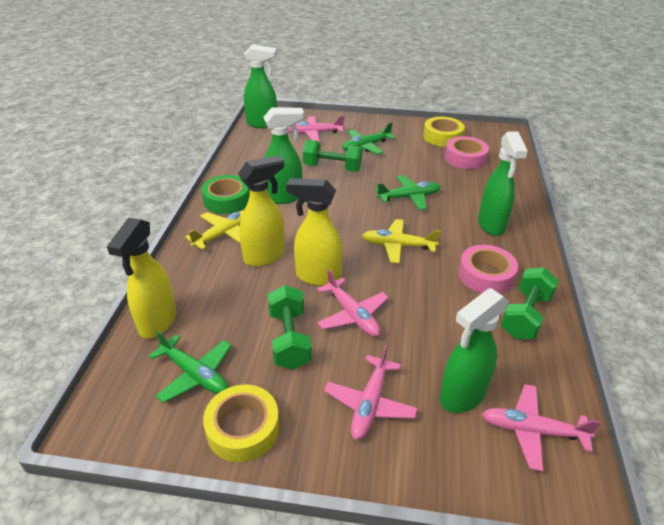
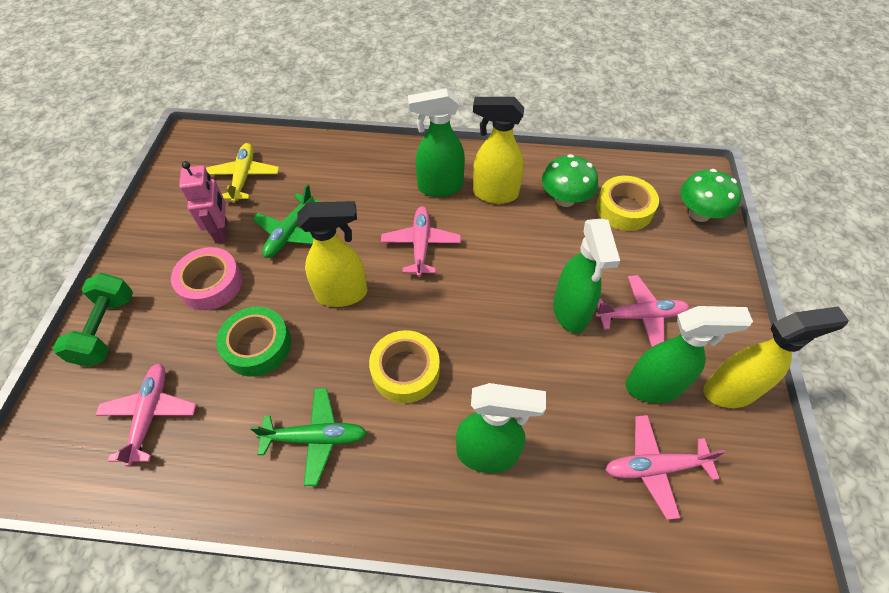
green dumbbell: [268,285,312,370] [303,140,362,172] [501,267,559,339] = 3 -> [53,273,133,367] = 1
green mushroom: none = 0 -> [542,154,598,207] [680,169,742,222] = 2
green plane: [149,331,232,403] [342,122,396,155] [375,175,441,210] = 3 -> [250,388,367,486] [252,184,321,258] = 2
pink robot: none = 0 -> [179,161,227,244] = 1
pink tape: [445,136,489,169] [458,245,518,294] = 2 -> [171,247,243,310] = 1
yellow plane: [185,210,244,250] [362,219,441,263] = 2 -> [206,143,279,203] = 1

